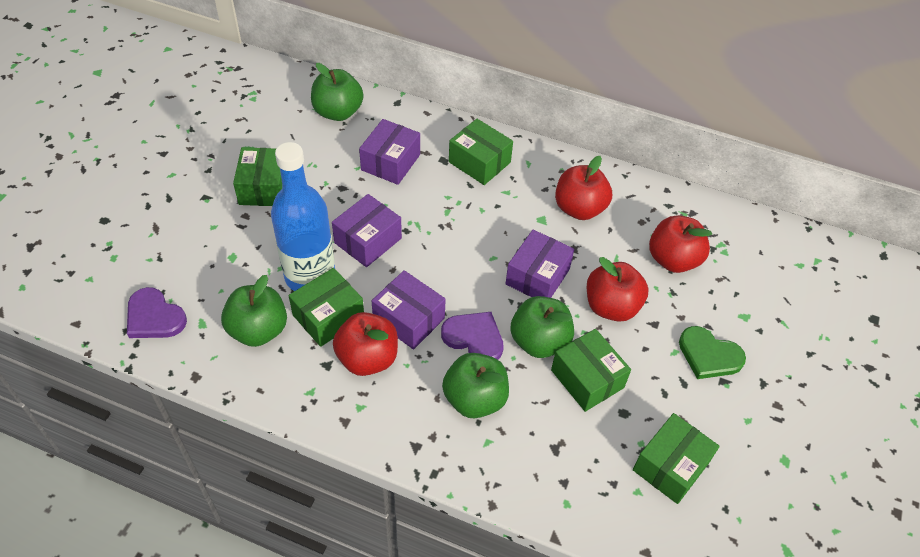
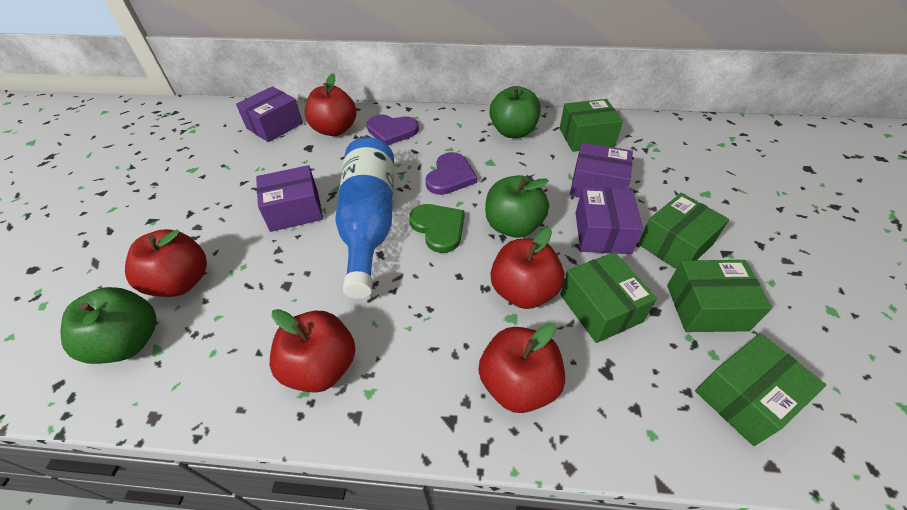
green apple: [221,275,287,347] [311,63,363,121] [442,353,509,419] [510,296,574,358] = 4 -> [60,287,157,364] [485,175,549,238] [489,86,541,138] = 3
red apple: [333,312,398,376] [555,156,612,220] [587,257,649,322] [649,215,712,273] = 4 -> [125,229,207,297] [270,309,356,393] [305,74,357,136] [478,323,565,413] [491,227,565,309] = 5

